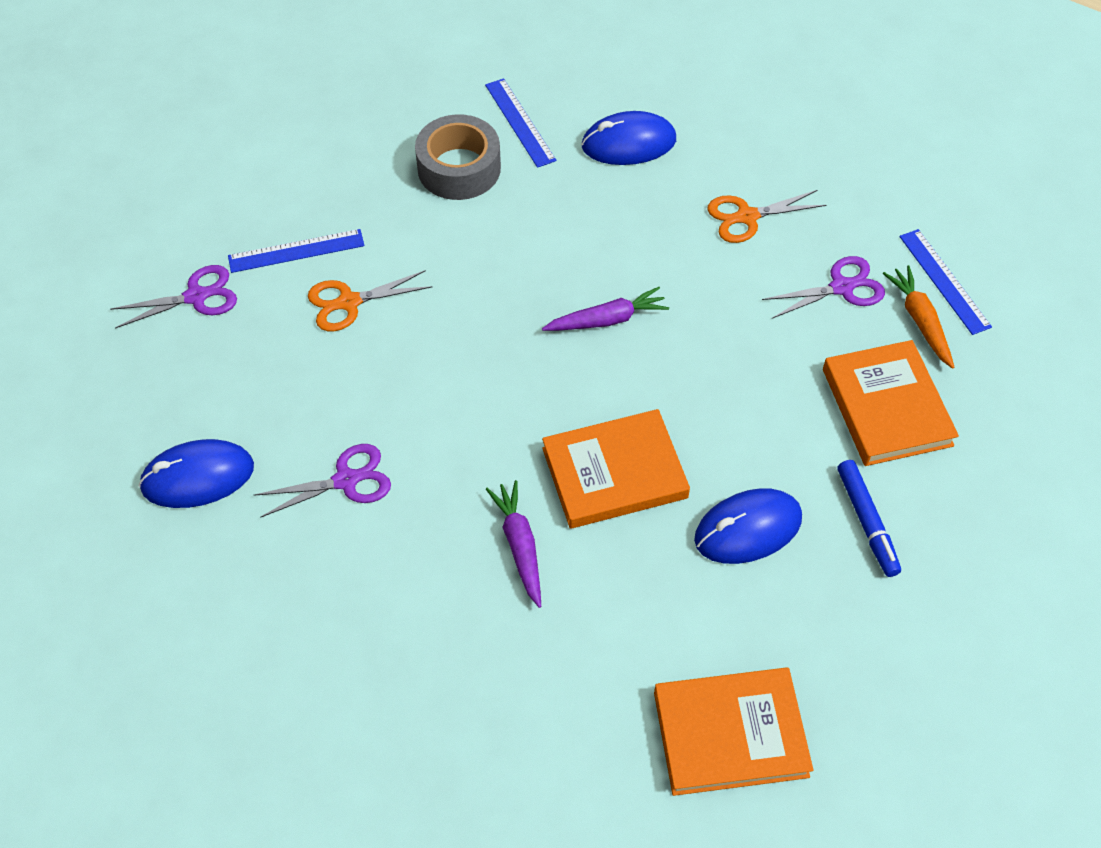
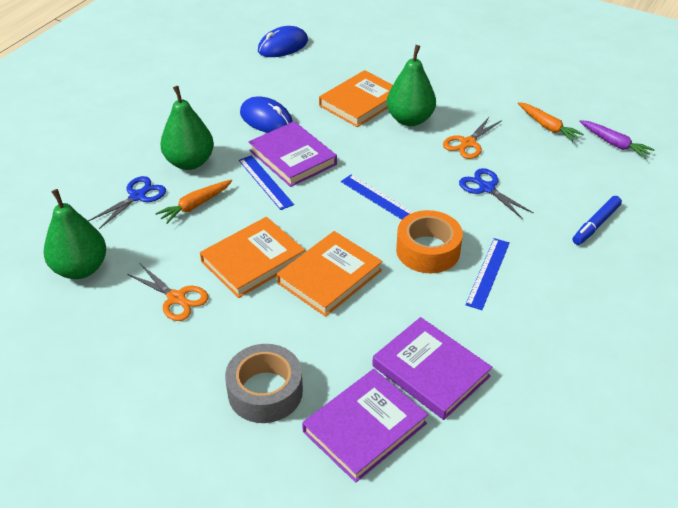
blue mouse: [138,439,254,508] [581,111,676,165] [694,488,802,564] = 3 -> [240,96,293,133] [258,26,308,57] = 2
blue scissors: none = 0 -> [88,176,166,229] [459,168,534,219] = 2
green pear: none = 0 -> [44,189,106,279] [160,86,214,170] [387,45,436,126] = 3
orange carrot: [883,265,955,369] = 1 -> [156,180,232,224] [518,102,584,142] = 2
orange tape: none = 0 -> [396,210,463,273] = 1
purple book: none = 0 -> [249,121,337,187] [302,369,428,483] [372,317,492,420] = 3
purple carrot: [486,480,541,608] [542,287,669,331] = 2 -> [579,120,655,159] = 1
purple scissors: [110,265,237,328] [254,444,391,518] [762,256,885,318] = 3 -> none = 0

